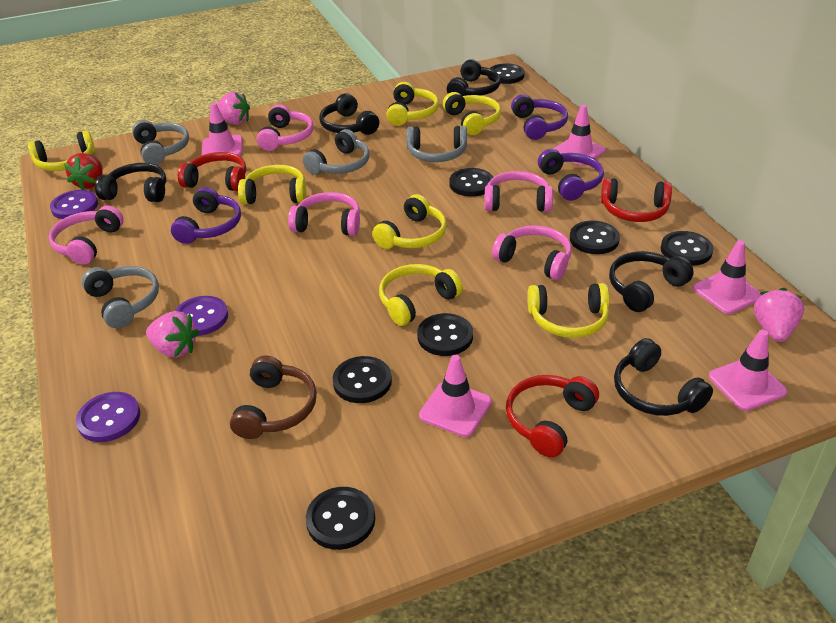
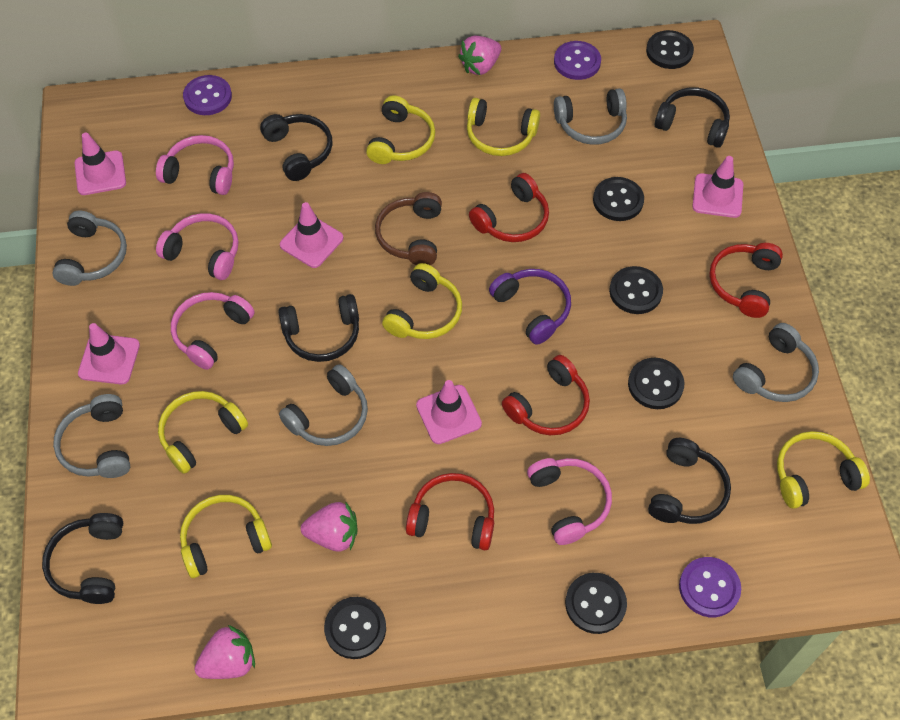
black button: [306,487,375,550] [333,356,392,403] [417,313,473,356] [449,168,493,197] [488,63,525,84] [570,220,620,254] [661,231,714,266] = 7 -> [324,597,386,659] [565,573,627,634] [593,177,644,221] [609,266,663,314] [628,358,684,409] [646,30,694,69] = 6
grey headphones: [81,266,159,328] [132,120,189,165] [303,129,369,175] [406,126,467,162] = 4 -> [52,211,127,286] [53,394,130,478] [279,364,368,446] [554,88,627,145] [733,323,819,402] = 5
pink headphones: [49,206,124,265] [257,104,314,151] [288,192,360,236] [484,171,553,212] [492,225,571,280] = 5 -> [156,135,234,195] [156,213,239,280] [171,292,255,370] [527,458,612,545] = 4
purple headphones: [171,187,241,244] [511,94,568,140] [538,149,604,201] = 3 -> [489,269,571,345] = 1
red headphones: [178,152,246,191] [506,375,599,458] [601,178,672,222] = 3 -> [406,473,494,550] [469,173,549,242] [502,355,590,435] [709,243,783,318] = 4
red strawberry: [64,153,103,190] = 1 -> none = 0
yellow headphones: [28,130,95,171] [238,165,307,204] [372,194,447,249] [379,264,463,326] [386,82,439,126] [443,92,501,135] [527,283,610,338] = 7 -> [158,391,248,474] [180,495,272,578] [366,95,435,164] [382,263,462,339] [467,98,540,156] [777,431,870,509] = 6

